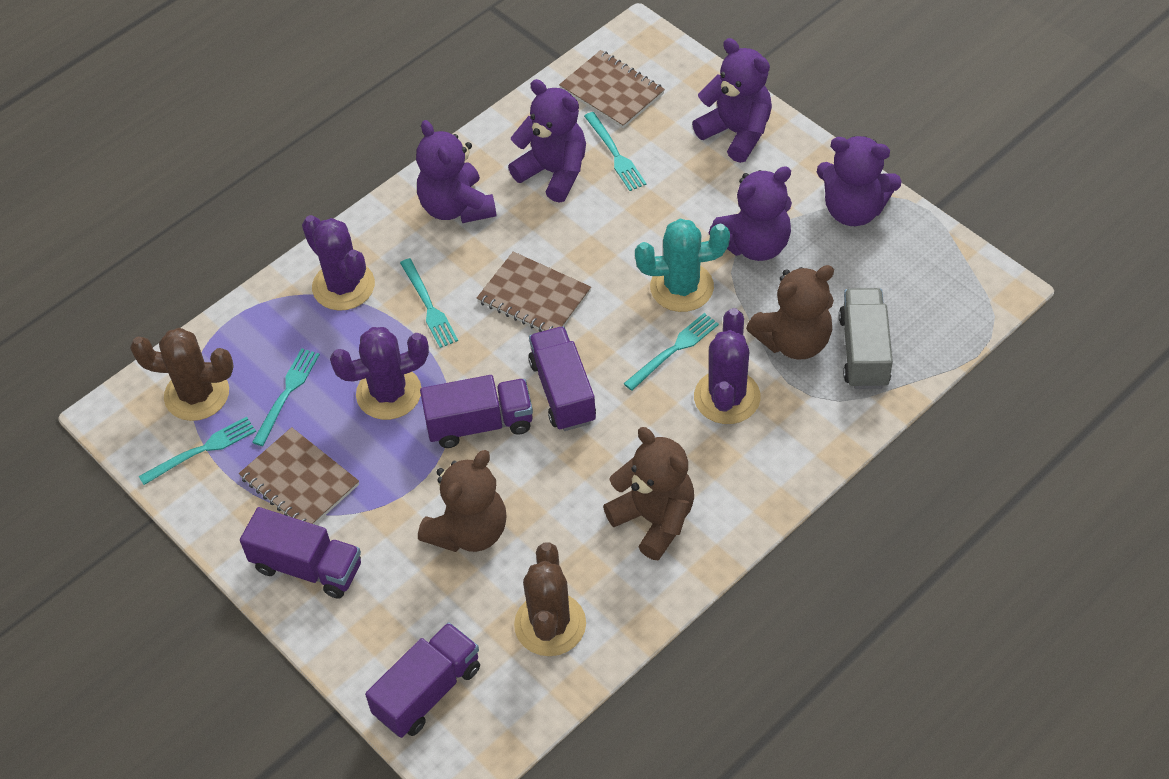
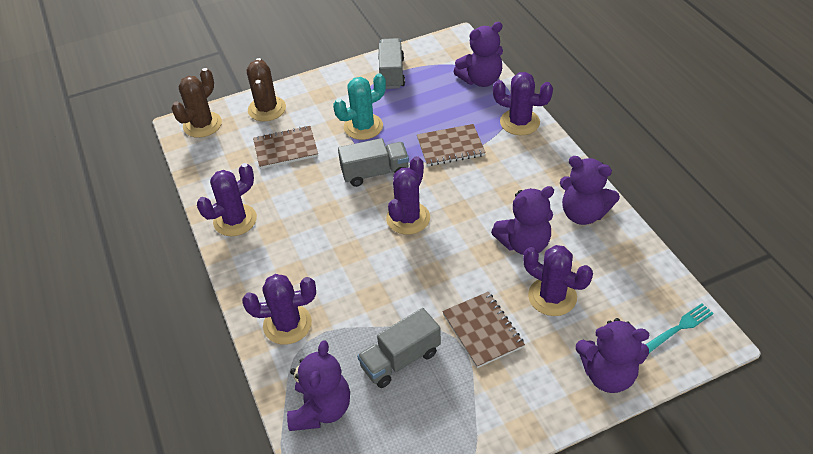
brown teddy bear: [418,450,507,552] [603,427,694,560] [746,265,834,360] = 3 -> none = 0
grey truck: [839,288,893,389] = 1 -> [338,138,409,187] [357,308,441,388] [378,38,405,89] = 3
purple cactus: [302,215,375,311] [330,327,429,420] [694,308,761,424] = 3 -> [197,163,257,236] [242,274,316,345] [386,156,430,235] [493,72,553,135] [523,245,593,316] = 5
purple truck: [240,507,361,599] [365,622,480,738] [420,375,533,448] [529,326,596,431] = 4 -> none = 0
turquoise fork: [139,417,256,485] [252,348,320,446] [400,258,458,348] [584,112,646,191] [623,313,719,391] = 5 -> [646,303,714,353] = 1

